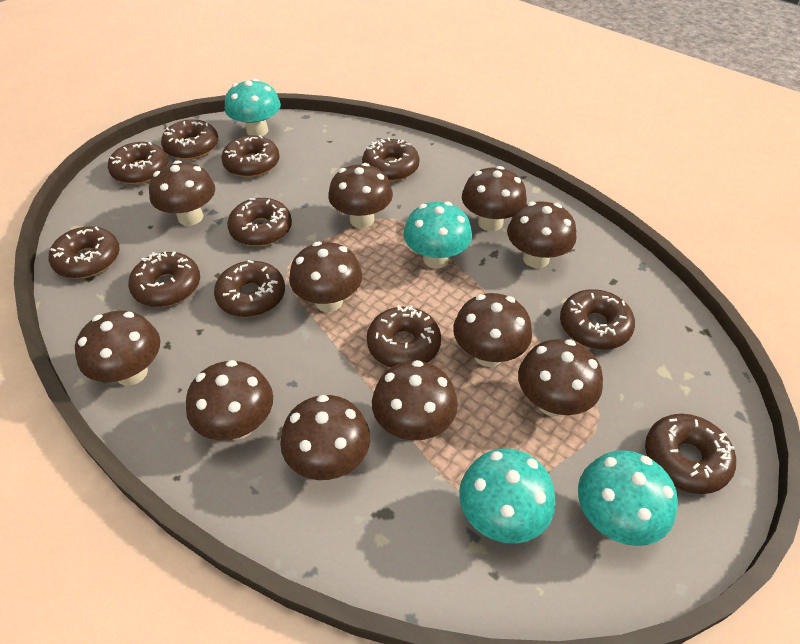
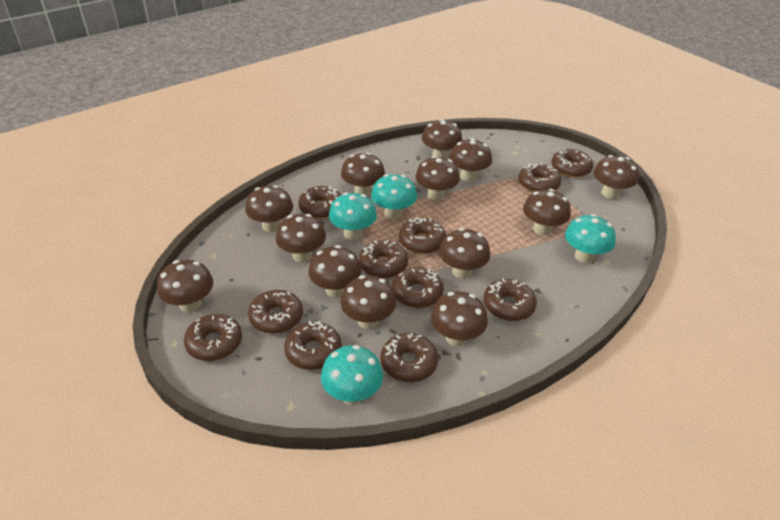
brown mushroom: [75,311,160,386] [149,161,215,226] [186,360,273,440] [280,395,370,480] [289,242,362,312] [328,163,393,228] [372,360,458,440] [453,293,532,367] [462,166,527,231] [507,201,576,268] [518,339,603,416] = 11 -> [157,260,213,313] [245,185,293,232] [276,214,326,263] [308,245,362,297] [341,153,385,196] [341,275,396,329] [416,156,460,201] [422,119,462,159] [431,291,488,346] [439,228,490,279] [450,138,492,181] [523,189,571,236] [593,155,639,199] = 13

